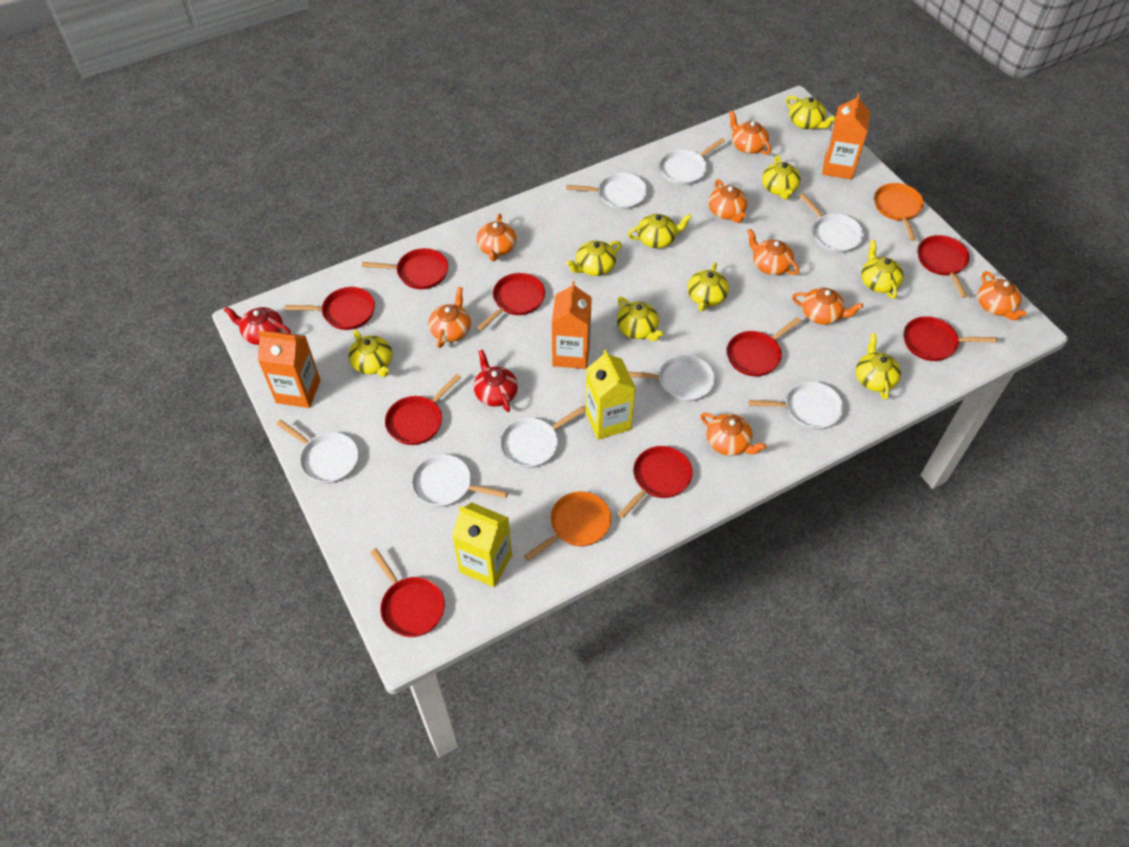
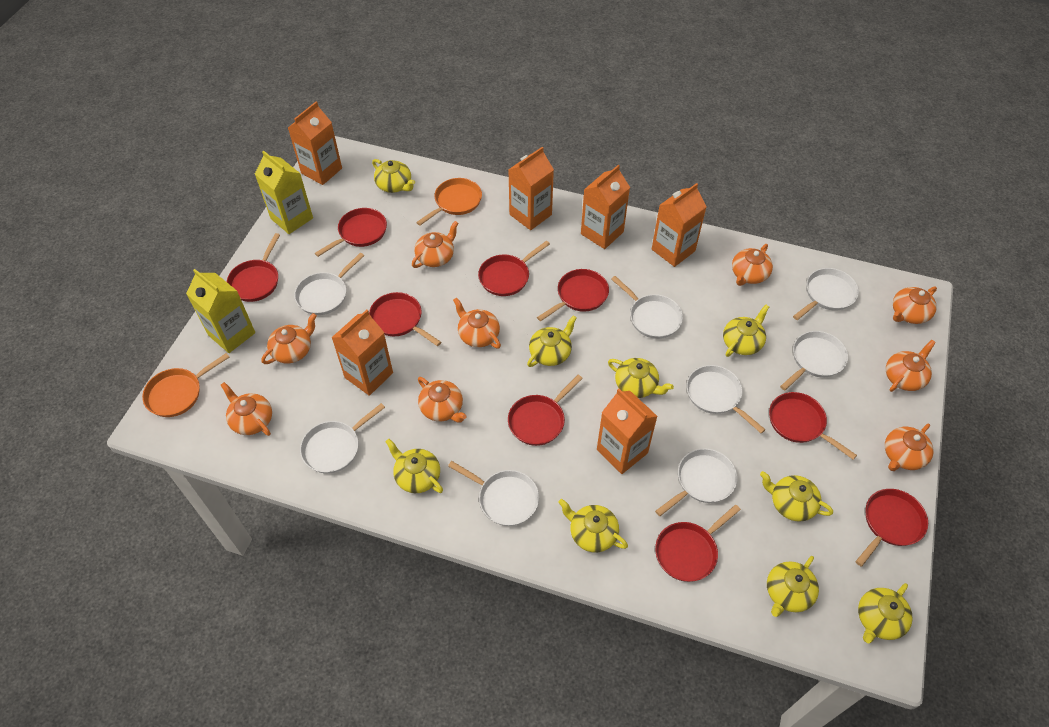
orange carton: [258,331,321,408] [552,281,592,369] [822,93,870,180] = 3 -> [288,102,342,185] [331,310,393,396] [508,147,554,230] [581,165,630,249] [597,389,658,474] [652,183,707,267] = 6
orange teapot: [429,287,471,348] [477,214,516,261] [701,413,766,456] [709,179,748,223] [729,111,771,155] [747,229,799,275] [792,288,863,325] [978,271,1027,321] = 8 -> [221,382,272,436] [261,313,317,364] [412,221,458,268] [418,377,467,423] [453,297,501,349] [732,244,773,286] [885,423,933,471] [886,340,936,392] [893,286,937,324] = 9
red teapot: [224,307,291,345] [474,349,518,412] = 2 -> none = 0

